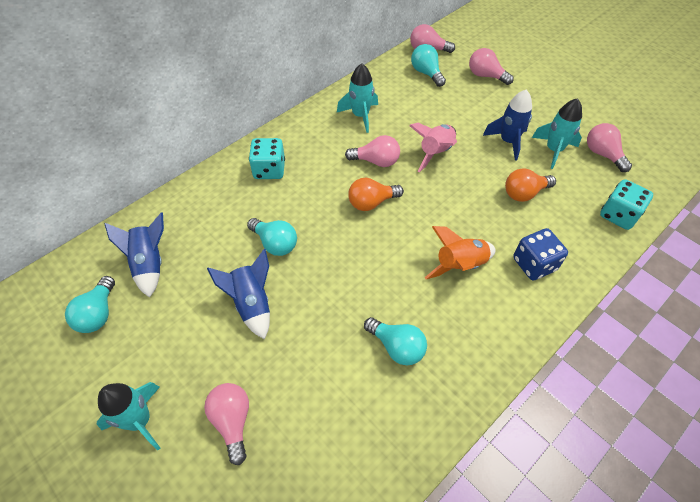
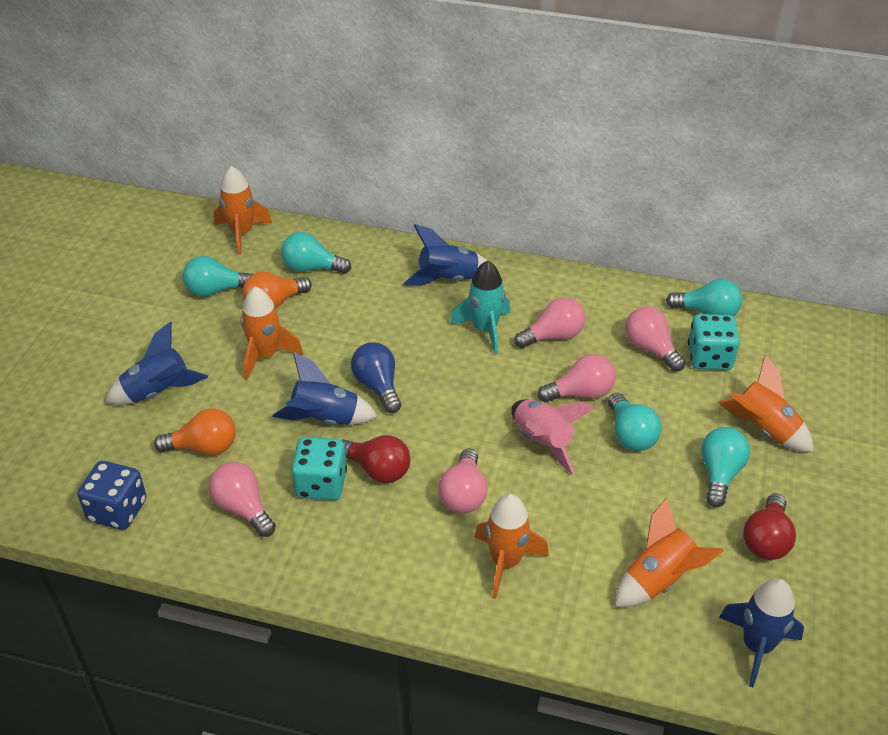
blue light bulb: none = 0 -> [351,342,401,413] = 1
blue rocket: [104,212,164,298] [207,249,270,339] [483,90,532,161] = 3 -> [105,321,208,405] [273,353,378,425] [403,224,487,286] [719,578,804,687] = 4
orange rocket: [424,226,496,279] = 1 -> [213,166,272,255] [241,286,303,380] [475,494,549,599] [615,497,724,607] [718,355,814,452] = 5
red light bulb: none = 0 -> [342,435,410,483] [743,493,796,560] = 2
turquoise light bulb: [65,276,115,333] [247,218,297,256] [364,317,427,365] [411,44,446,87] = 4 -> [183,256,253,297] [281,232,351,274] [608,393,662,451] [666,279,742,316] [701,427,750,507] = 5
turquoise rocket: [97,382,160,450] [337,63,378,133] [532,98,582,169] = 3 -> [450,260,510,354] = 1

